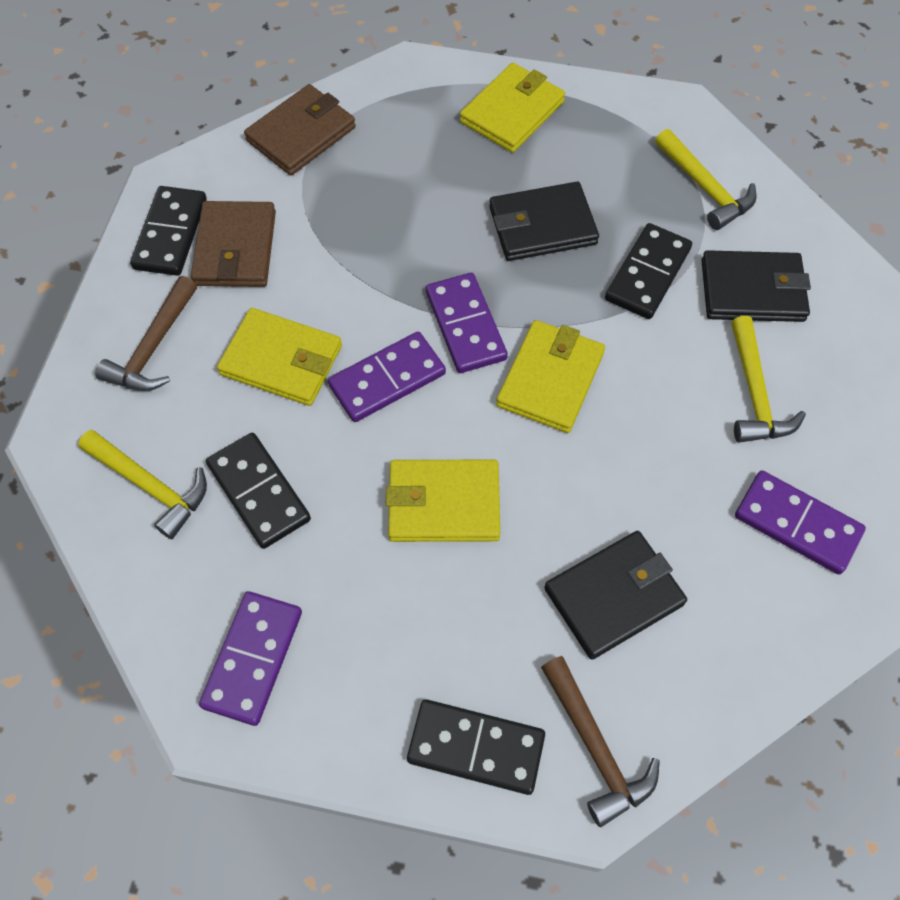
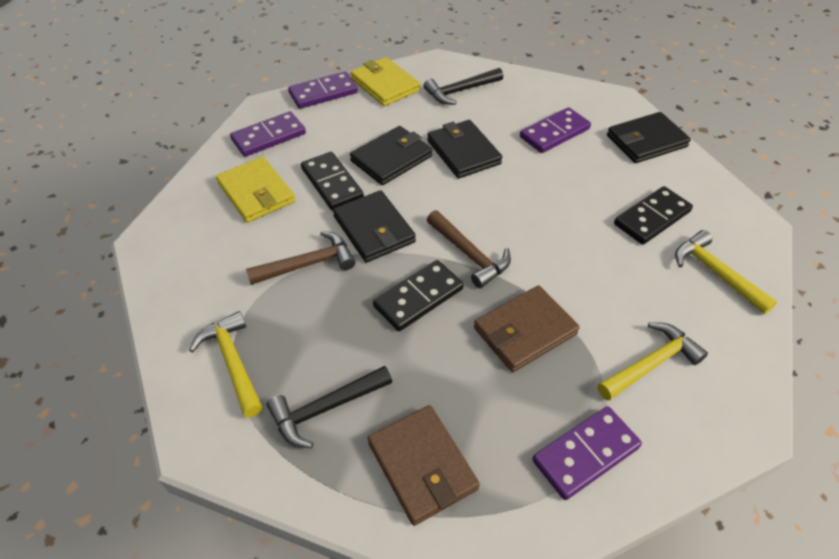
black domino: [130,186,207,276] [206,433,311,549] [407,699,545,795] [605,223,692,319] = 4 -> [301,152,364,210] [373,260,464,331] [614,186,693,245] = 3
black hammer: none = 0 -> [267,366,392,448] [424,68,503,105] = 2
black wallet: [489,182,599,261] [544,531,687,660] [701,250,811,322] = 3 -> [333,190,416,263] [350,126,432,185] [427,120,502,178] [607,112,691,163] = 4
yellow wallet: [217,308,342,406] [386,460,500,542] [460,63,565,153] [496,320,605,433] = 4 -> [216,157,295,223] [351,57,420,106] = 2

